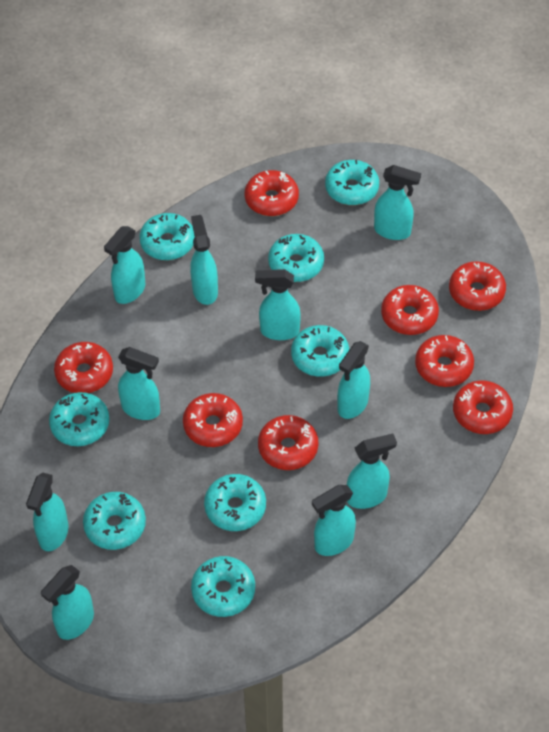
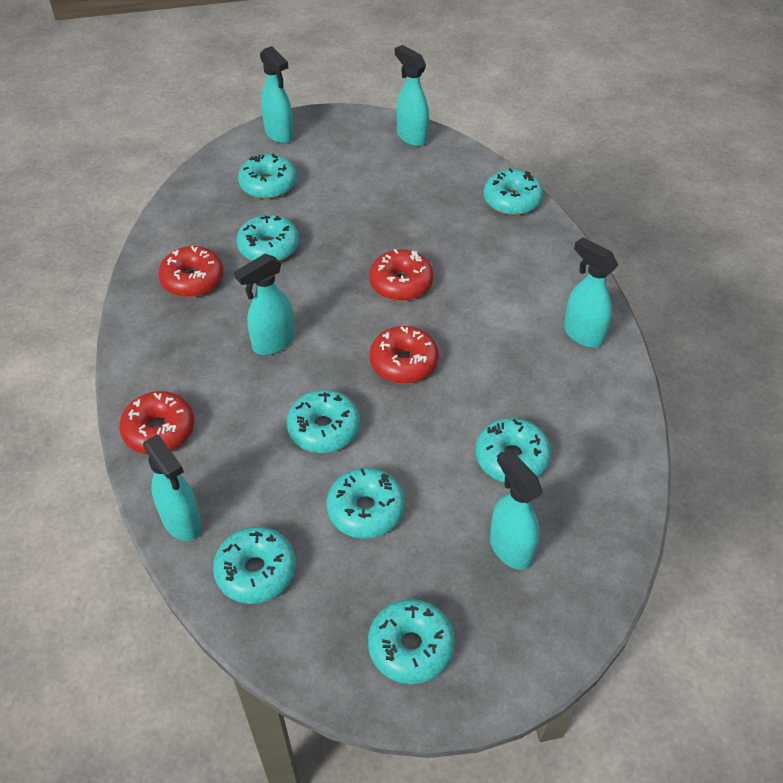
red donut: [54,342,113,393] [183,393,243,447] [245,170,299,216] [258,415,318,470] [381,285,439,335] [415,335,474,387] [449,261,506,311] [453,380,513,434] = 8 -> [119,391,195,454] [158,246,224,297] [369,249,433,301] [369,326,439,384] = 4
turquoise spray bottle: [26,472,69,551] [41,565,94,640] [104,226,145,304] [118,347,160,420] [190,215,218,305] [255,269,301,340] [312,485,356,556] [337,341,370,419] [347,433,397,509] [374,165,421,240] = 10 -> [143,435,202,541] [234,254,295,355] [260,46,294,143] [395,45,429,146] [490,449,543,570] [564,237,618,348] = 6

